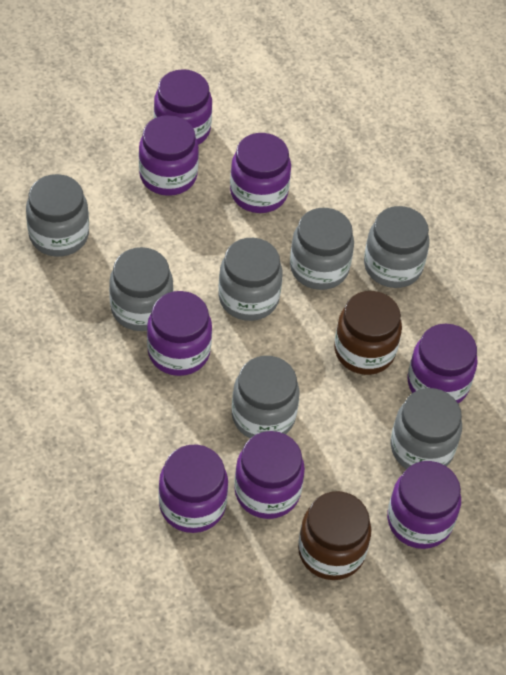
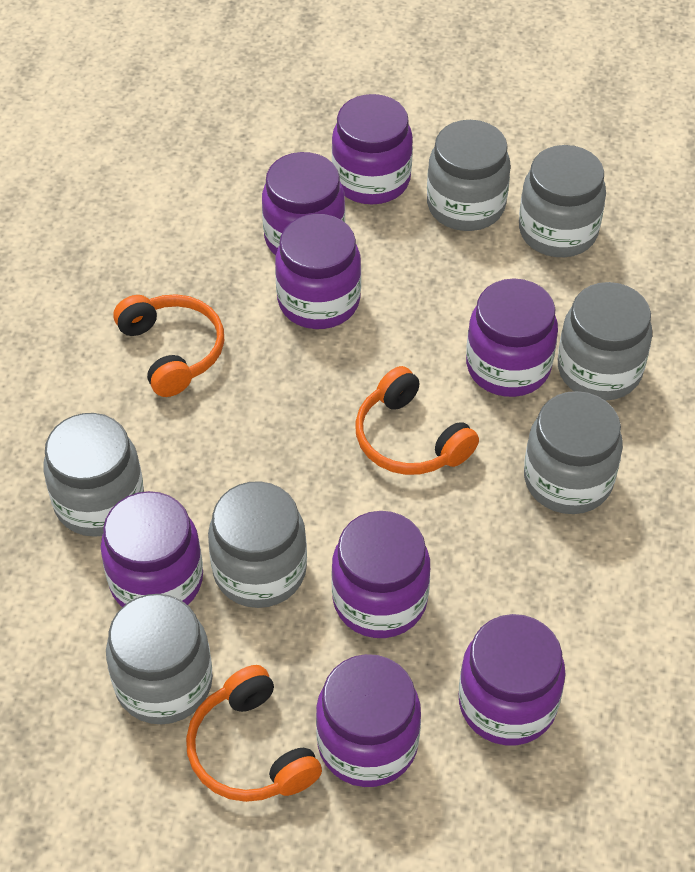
brown jar: [298,491,371,580] [334,291,402,375] = 2 -> none = 0
orange headphones: none = 0 -> [114,294,224,397] [186,665,322,802] [355,366,479,475] = 3

